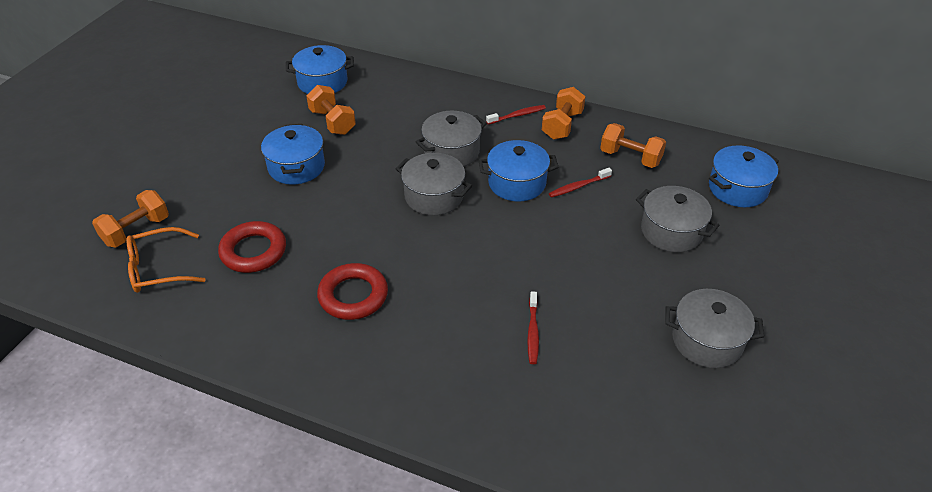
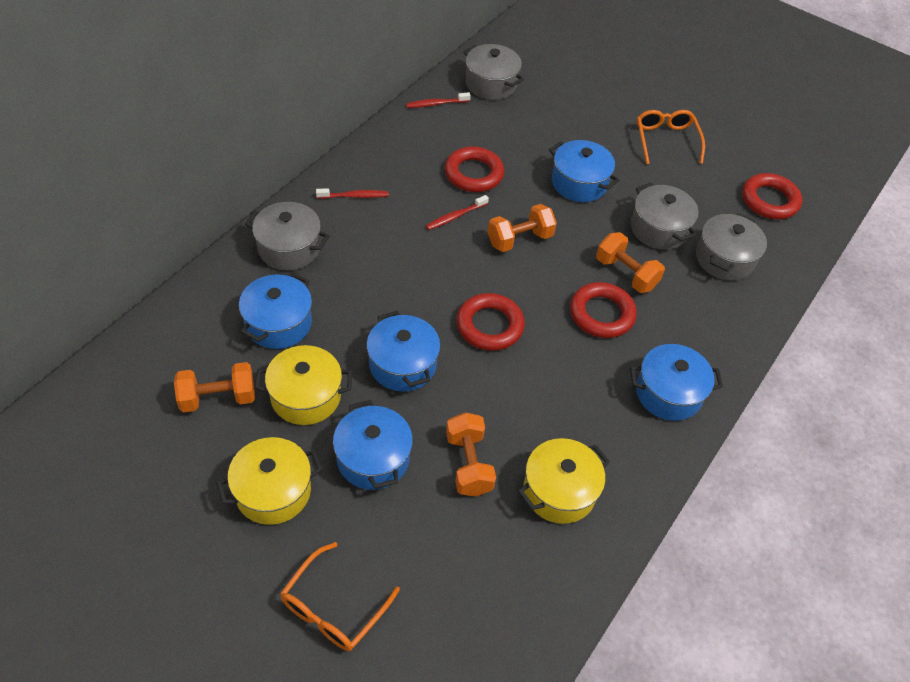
blue pot: [261,124,325,185] [286,45,354,94] [478,140,559,201] [709,145,779,207] = 4 -> [239,272,312,349] [333,400,413,490] [366,311,440,392] [549,140,619,202] [630,344,723,421] = 5
orange glasses: [127,227,206,293] = 1 -> [280,542,400,651] [637,110,705,164] = 2
red ring: [218,221,286,273] [317,263,388,320] = 2 -> [445,146,504,192] [456,293,525,351] [570,282,637,338] [742,173,802,219] = 4
yellow pot: none = 0 -> [216,437,323,525] [255,345,352,425] [518,438,610,524] = 3

